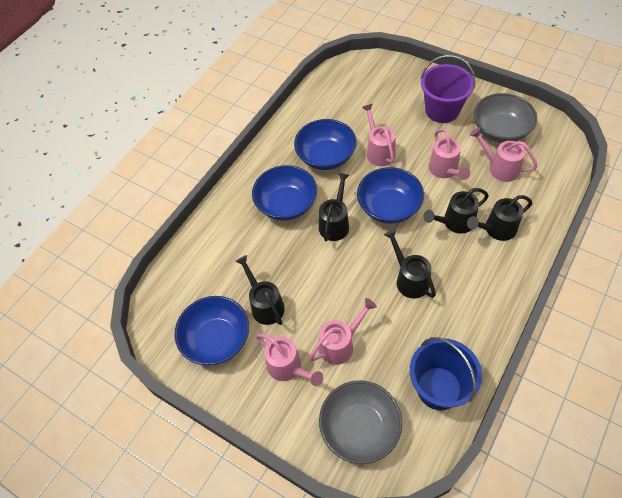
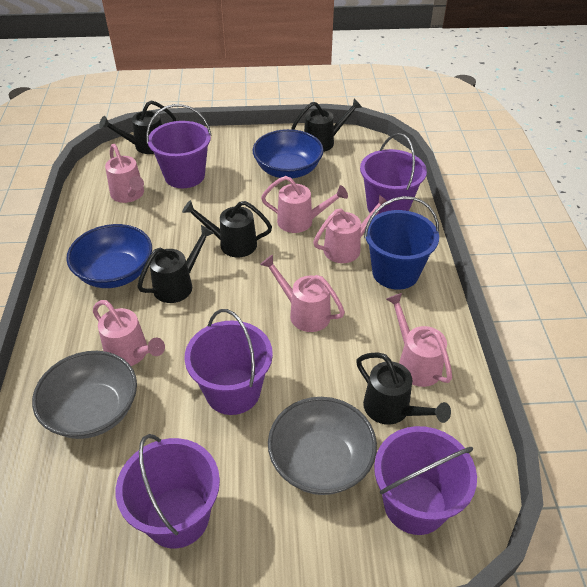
blue bowl: [175,296,249,366] [252,165,317,221] [294,119,357,170] [357,167,424,224] = 4 -> [66,224,152,288] [253,129,324,179] = 2
pink watering can: [256,333,323,386] [309,298,377,365] [362,104,395,166] [429,129,470,180] [470,127,538,182] = 5 -> [93,300,165,366] [105,144,144,203] [260,255,345,332] [261,176,348,233] [313,194,390,263] [386,293,452,387] = 6
purple bucket: [420,55,475,123] = 1 -> [116,434,220,549] [146,104,211,188] [184,309,273,415] [360,133,427,215] [374,426,477,535] = 5

